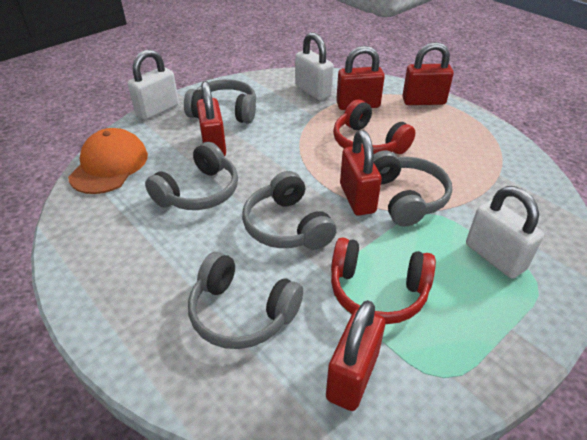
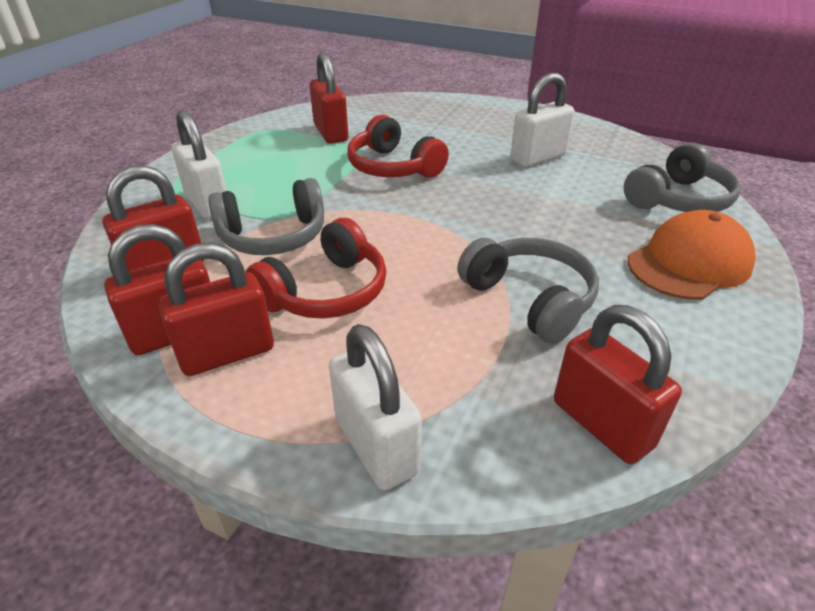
grey headphones: [145,142,238,210] [184,79,256,124] [188,252,303,349] [242,171,337,250] [373,150,452,227] = 5 -> [208,178,324,255] [457,238,599,344] [623,142,741,212] = 3

